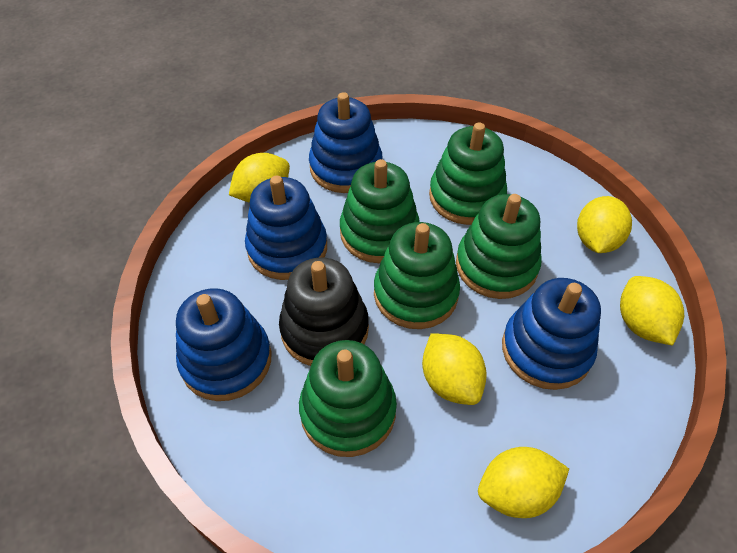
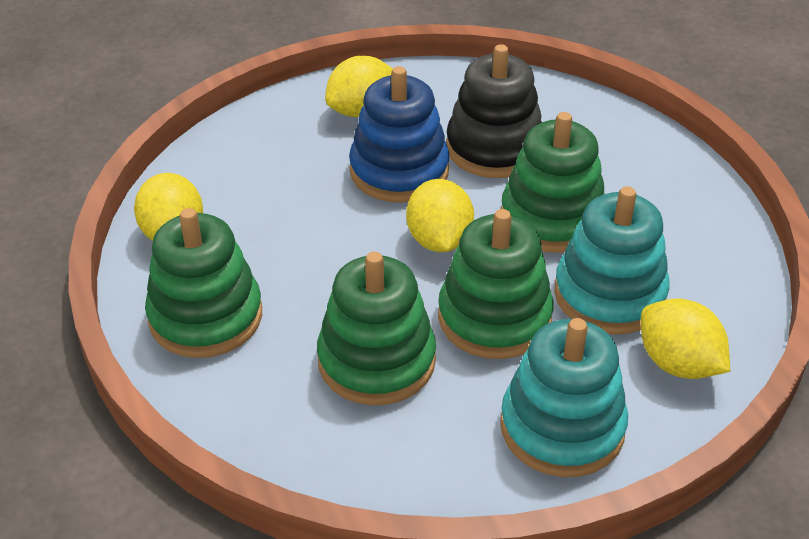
blue stacking toy: [176,288,272,401] [245,175,327,280] [309,92,383,193] [502,278,601,390] = 4 -> [349,66,449,202] = 1
green stacking toy: [299,340,397,457] [340,159,420,263] [374,222,460,329] [429,122,507,225] [456,194,542,299] = 5 -> [145,208,262,358] [317,252,436,405] [438,209,554,359] [501,112,605,253] = 4
turquoise stacking toy: none = 0 -> [500,318,628,477] [554,187,670,335] = 2
yellow lemon: [229,153,290,203] [422,333,487,405] [478,447,569,518] [577,196,632,253] [620,276,684,345] = 5 -> [134,173,203,241] [325,56,393,117] [406,179,474,252] [641,298,730,379] = 4

